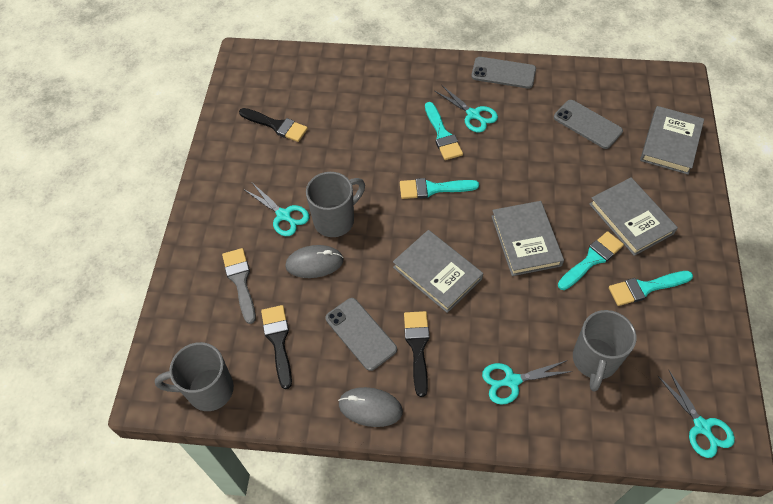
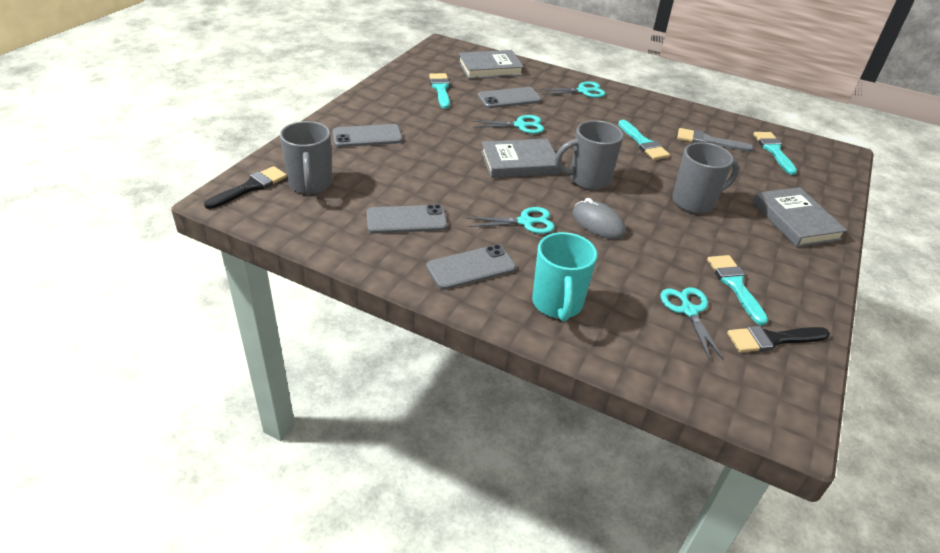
black brush: [239,108,308,142] [261,305,292,389] [404,311,430,397] = 3 -> [204,166,287,209] [727,326,830,353] = 2
grey book: [393,230,483,313] [491,201,564,276] [589,177,678,256] [640,106,704,175] = 4 -> [458,50,524,79] [481,139,560,178] [753,187,848,247] = 3
grey mouse: [285,245,344,278] [338,387,403,427] = 2 -> [572,198,626,239] = 1
grey phone: [326,298,397,371] [471,57,536,89] [554,100,623,149] = 3 -> [333,124,402,147] [367,204,447,234] [426,245,516,290] [478,87,541,108] = 4
turquoise mug: none = 0 -> [532,232,597,322] = 1

